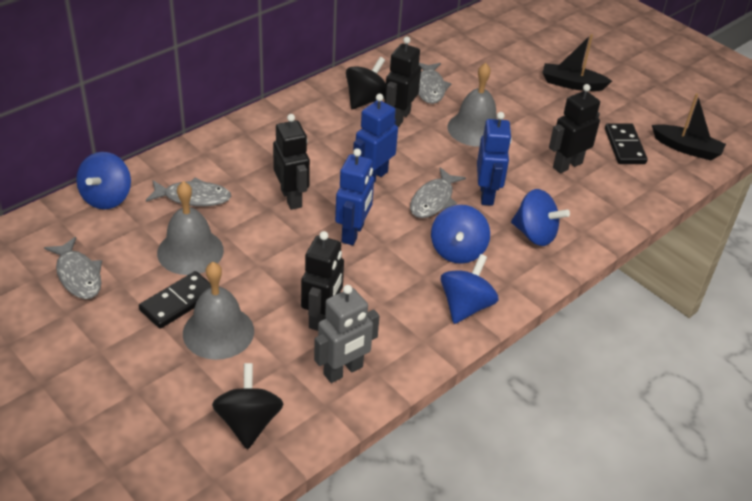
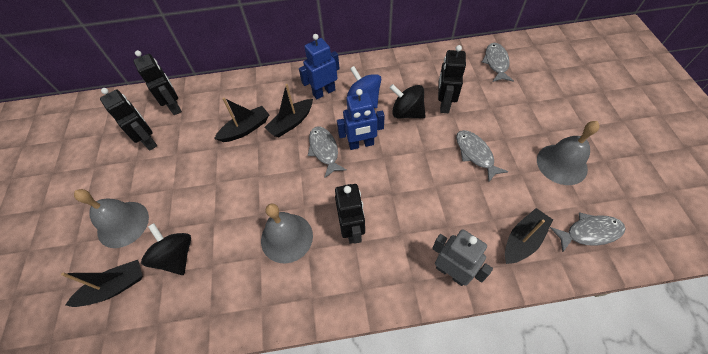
black boat: [543,34,612,91] [652,94,726,160] = 2 -> [61,260,142,307] [214,98,269,142] [264,84,313,137] [505,208,553,264] = 4
black domino: [139,271,211,329] [605,123,648,164] = 2 -> none = 0
blue robot: [335,148,374,245] [353,94,398,183] [477,112,512,206] = 3 -> [299,34,340,99] [337,89,385,150] = 2
blue spinning top: [76,152,131,209] [431,205,490,264] [441,254,499,324] [511,189,570,246] = 4 -> [347,66,381,108] = 1

